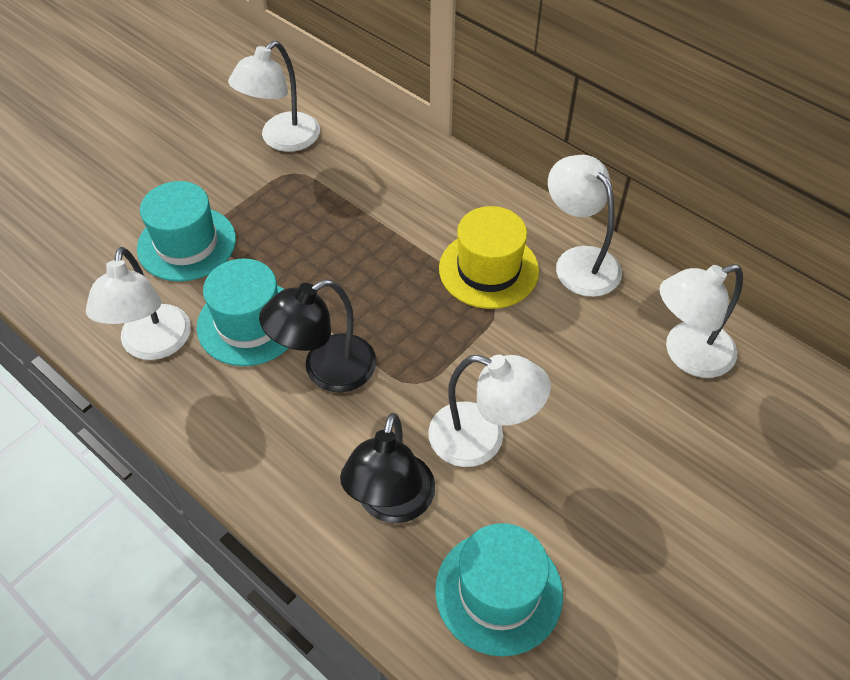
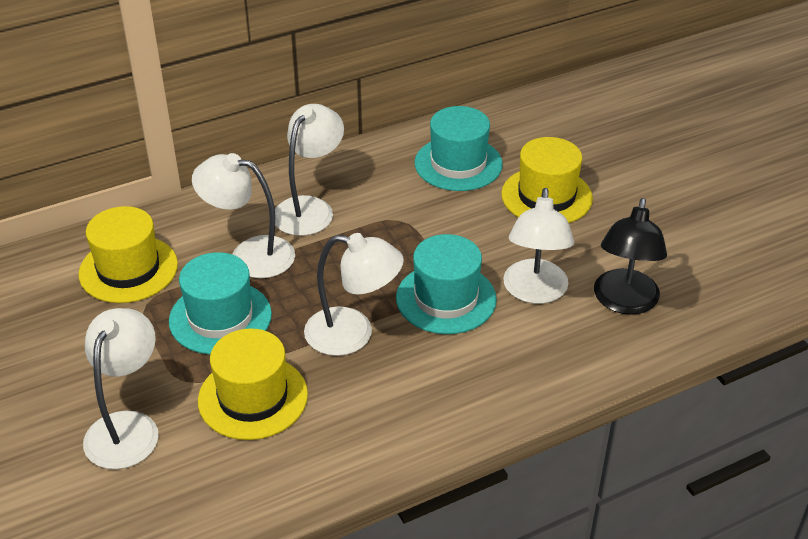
black lamp: [259,279,377,392] [340,413,435,523] = 2 -> [594,198,667,315] = 1
yellow hat: [439,206,539,309] = 1 -> [78,206,178,303] [198,329,308,440] [501,137,593,223] = 3

